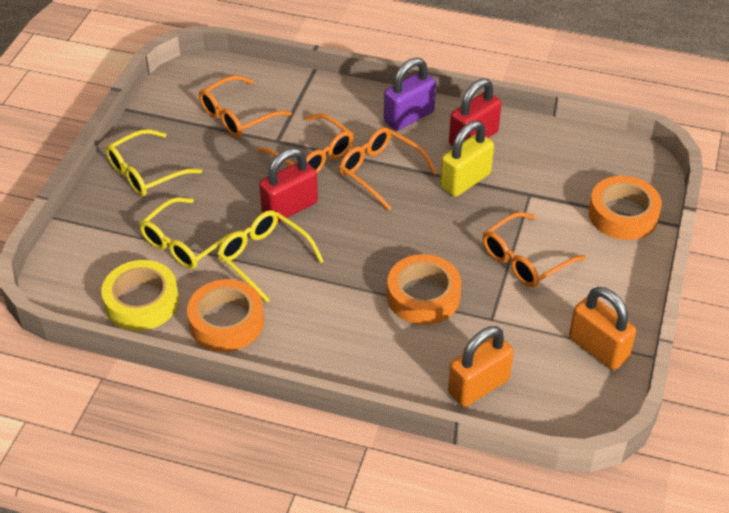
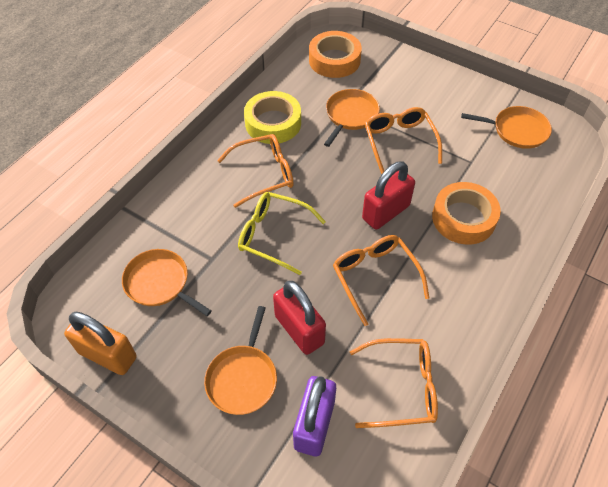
orange padlock: [448,326,514,407] [569,287,636,370] = 2 -> [64,312,137,375] = 1
orange pan: none = 0 -> [122,249,212,316] [204,306,277,415] [324,89,380,147] [461,106,552,149] = 4
orange tape: [187,279,264,352] [387,254,461,325] [589,176,662,240] = 3 -> [309,31,362,78] [432,182,501,245] = 2
yellow glasses: [106,129,202,196] [139,197,244,269] [217,210,324,303] = 3 -> [238,192,326,275] = 1
yellow padlock: [440,121,494,197] = 1 -> none = 0

